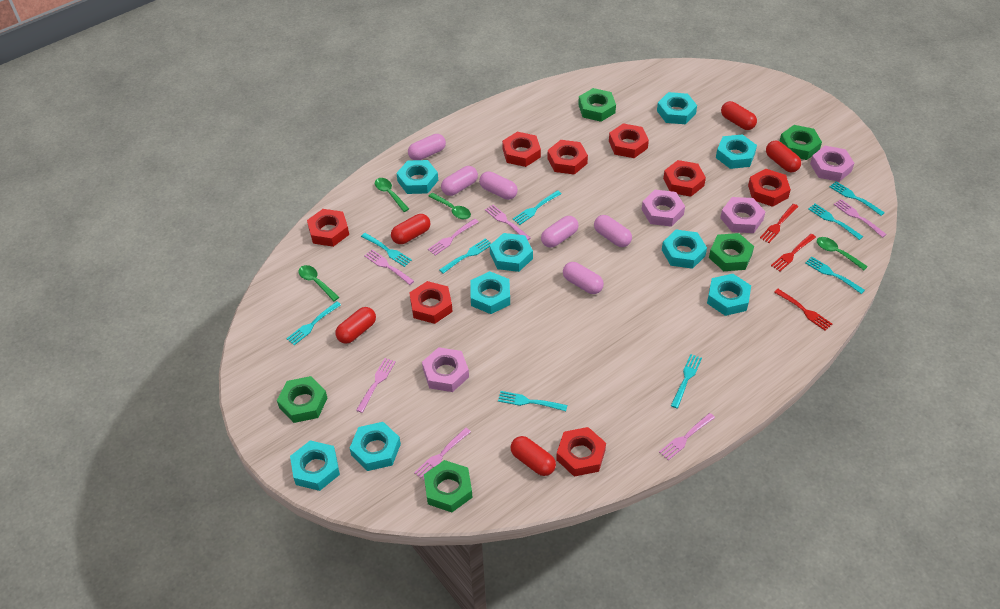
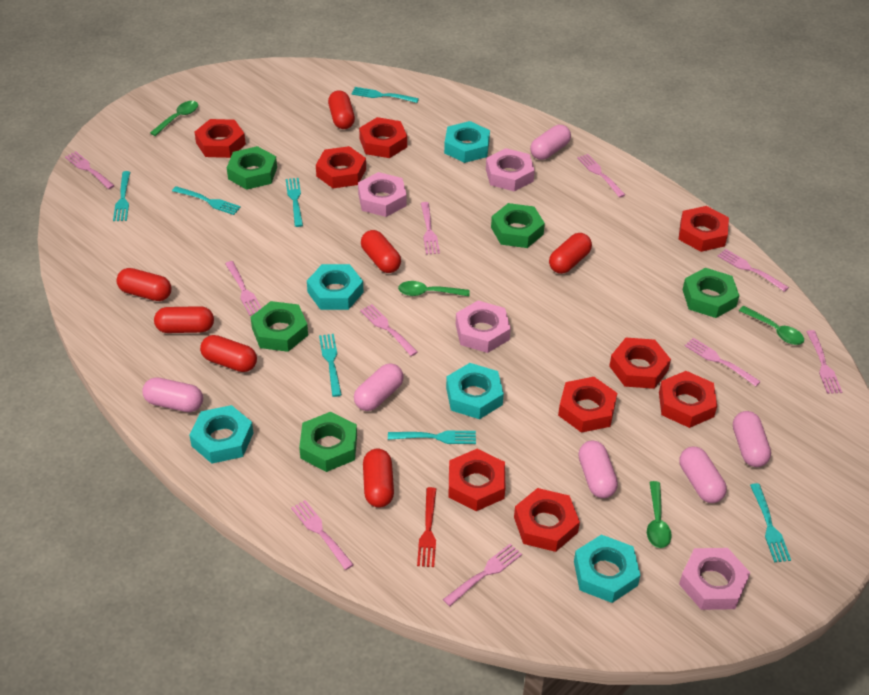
pink fork: [356,358,396,413] [364,250,414,285] [414,428,471,481] [428,219,478,255] [485,205,531,240] [659,413,715,460] [834,199,887,238] = 7 -> [65,151,115,189] [225,261,261,316] [291,500,354,570] [360,304,418,356] [421,202,440,254] [443,543,522,606] [577,154,625,198] [685,338,761,387] [718,249,789,292] [806,330,842,394] = 10
red capsule: [336,307,376,344] [391,214,430,244] [511,436,556,476] [721,101,757,130] [766,141,801,172] = 5 -> [117,268,171,301] [154,306,214,333] [200,335,257,372] [328,90,355,129] [361,230,401,273] [363,449,394,508] [549,233,592,274] = 7
red fork: [760,204,798,243] [771,234,816,272] [774,289,832,331] = 3 -> [417,487,436,567] = 1
red nut: [307,209,349,247] [409,281,453,324] [502,132,541,167] [547,140,588,175] [556,427,606,477] [609,123,649,158] [663,160,706,197] [748,169,791,207] = 8 -> [195,119,246,158] [316,146,366,188] [359,117,407,158] [449,449,505,511] [514,488,580,552] [558,377,617,433] [609,338,671,389] [659,371,717,428] [678,206,729,252] = 9
turquoise fork: [286,301,341,345] [361,233,412,267] [439,238,492,274] [498,391,567,411] [513,190,561,225] [671,354,702,409] [805,257,865,294] [808,204,863,240] [830,181,885,216] = 9 -> [113,171,130,221] [172,186,241,215] [286,178,303,227] [319,334,342,397] [352,87,419,103] [388,430,476,444] [750,483,791,563] = 7
turquoise nut: [290,440,340,491] [350,422,401,471] [396,160,438,194] [470,271,510,314] [490,233,533,272] [657,92,697,124] [662,230,707,269] [707,274,751,316] [716,134,757,169] = 9 -> [189,405,253,464] [307,264,364,310] [444,121,490,163] [446,363,504,419] [574,534,640,603] = 5

